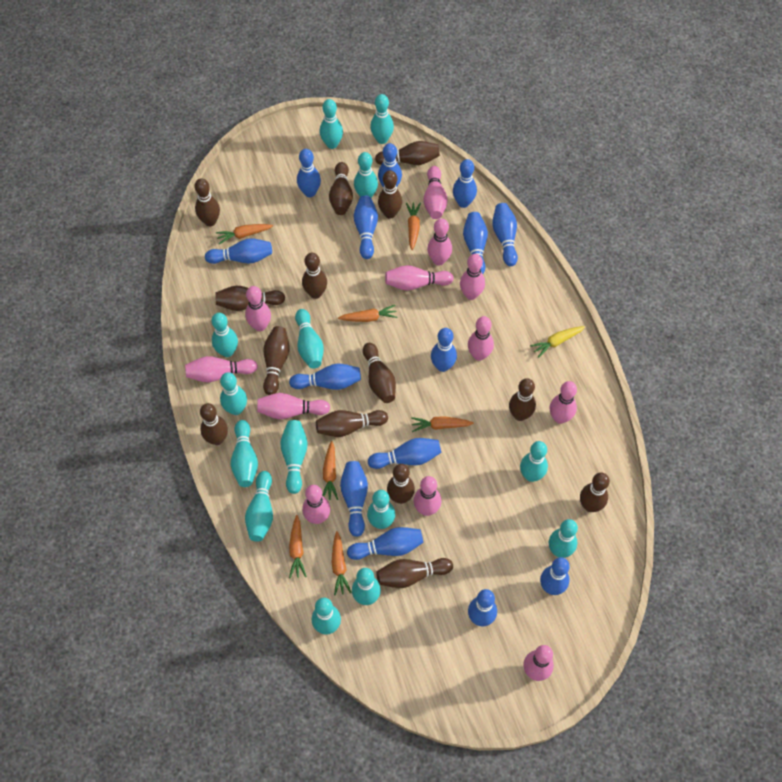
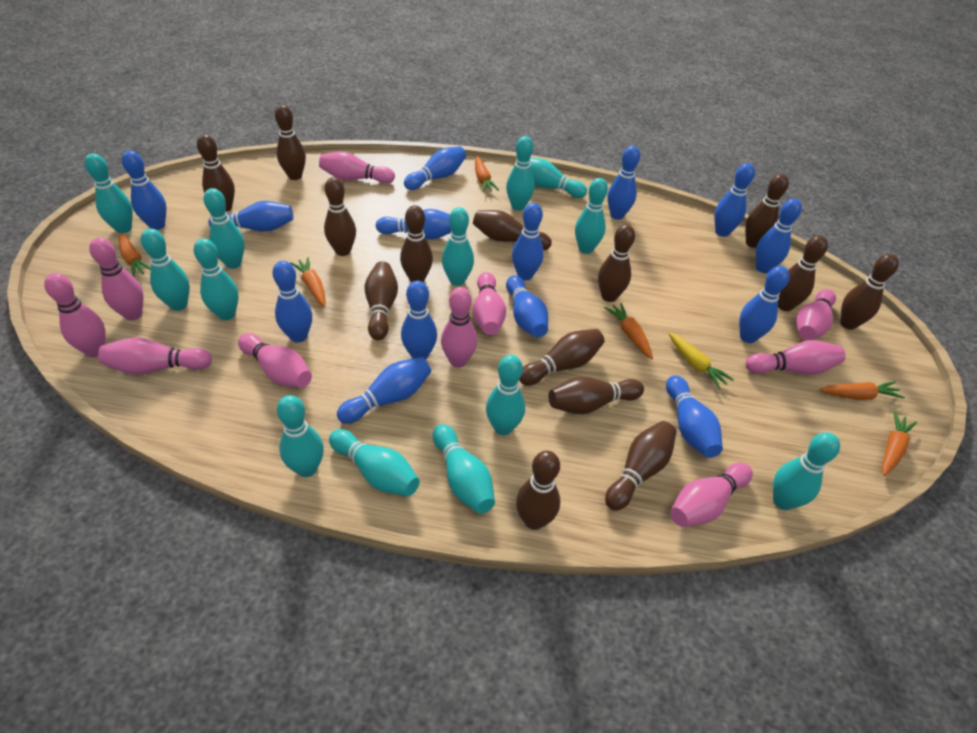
orange carrot: [216,224,273,244] [289,515,307,578] [322,441,338,500] [332,531,351,595] [338,305,398,322] [406,203,421,250] [411,416,474,432] = 7 -> [119,233,151,277] [290,257,325,307] [475,156,499,192] [605,303,653,359] [819,381,905,400] [881,411,917,476] = 6
pink bowling pin: [185,356,258,382] [245,286,271,331] [257,393,330,419] [302,485,330,524] [385,265,454,291] [413,476,441,516] [423,166,448,219] [427,218,452,266] [460,254,485,300] [468,316,494,361] [523,645,554,681] [550,381,577,424] = 12 -> [44,273,106,357] [89,237,143,321] [98,337,212,375] [238,333,312,388] [319,152,395,184] [441,287,477,368] [473,272,506,335] [670,463,753,527] [745,340,846,375] [796,289,836,340] = 10
turquoise bowling pin: [211,313,238,357] [220,372,247,415] [231,420,258,487] [245,471,273,542] [280,420,308,494] [295,309,324,369] [312,598,341,635] [320,99,343,149] [352,568,381,605] [354,152,378,198] [367,490,395,529] [370,94,394,144] [520,441,548,482] [549,519,578,558] = 14 -> [85,153,133,233] [141,229,190,311] [194,238,239,321] [204,188,244,269] [277,395,324,477] [329,429,420,496] [433,424,495,514] [442,207,474,286] [486,355,525,435] [506,136,535,211] [530,158,587,198] [575,178,608,254] [773,433,840,510] = 13

